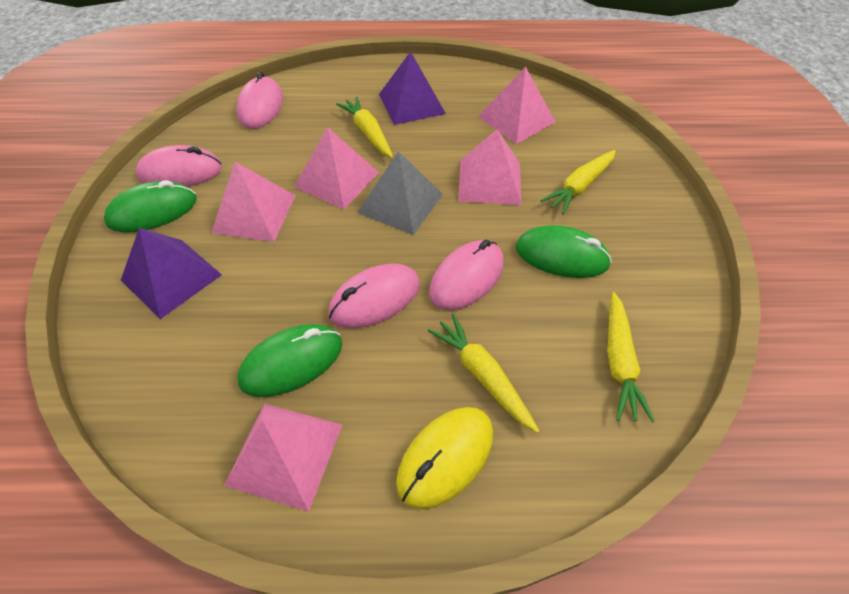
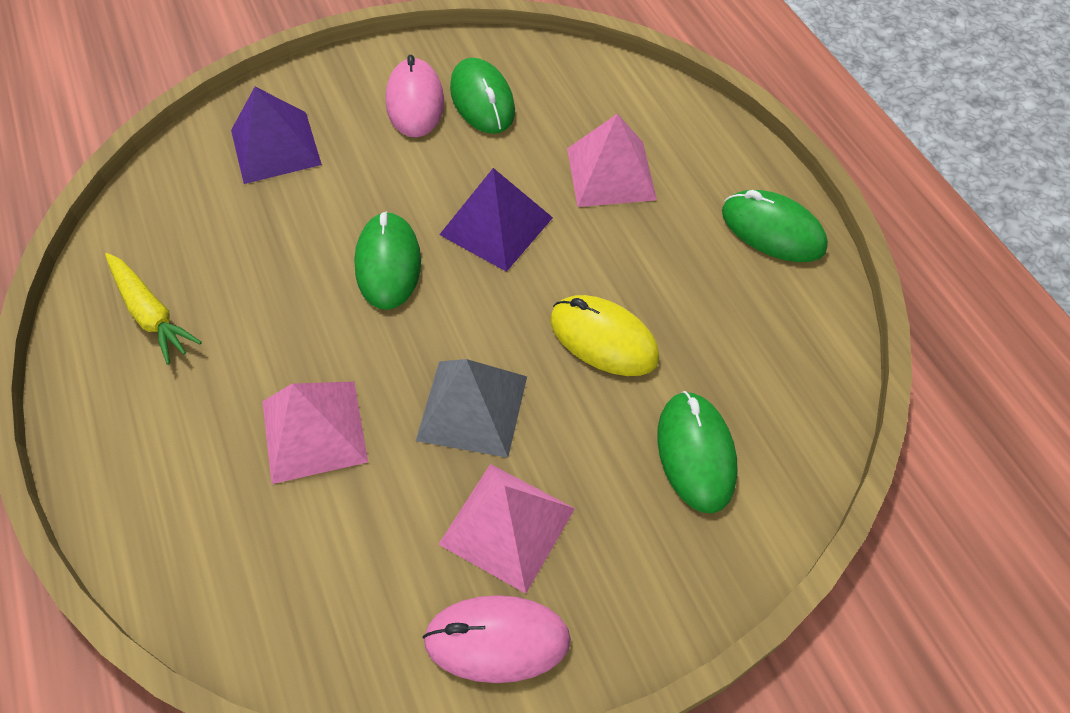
green mouse: [104,180,196,232] [237,324,342,397] [516,225,612,278] = 3 -> [354,212,421,310] [450,58,515,134] [657,391,738,513] [722,190,828,262] = 4
pink mouse: [136,145,222,187] [237,72,283,129] [328,263,420,328] [429,240,504,310] = 4 -> [386,55,444,137] [423,595,571,683] = 2
pink pyramid: [211,162,296,242] [224,403,342,512] [294,127,379,209] [458,130,521,205] [478,67,556,144] = 5 -> [262,382,368,484] [438,464,575,594] [567,114,657,207] = 3
yellow carrot: [336,97,393,158] [428,314,539,433] [540,150,616,215] [607,292,655,423] = 4 -> [105,253,202,365] = 1

